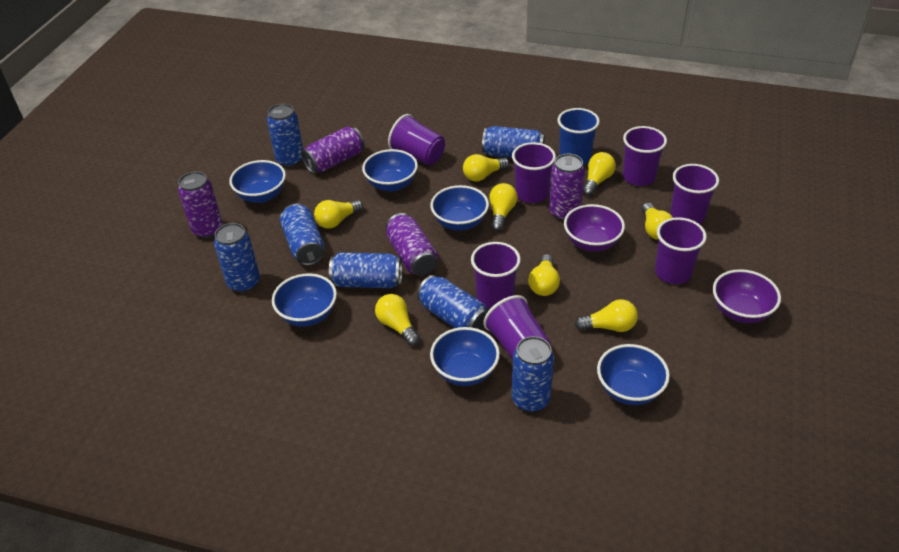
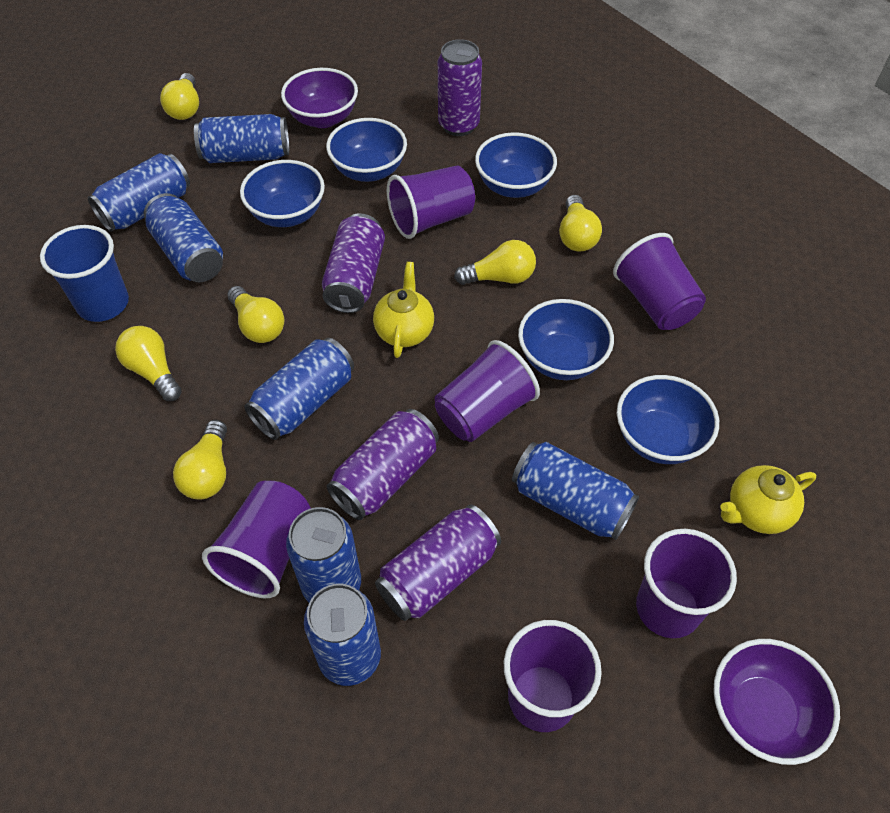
blue bowl: [229,160,286,203] [272,273,337,327] [362,149,418,192] [430,185,489,231] [430,327,500,386] [597,344,670,405] = 6 -> [240,160,325,227] [326,118,407,182] [475,132,557,198] [518,299,614,380] [617,375,719,464] = 5
purple cup: [388,114,445,165] [471,242,521,309] [483,295,551,359] [512,142,556,203] [623,126,667,186] [655,217,707,284] [670,164,719,224] = 7 -> [202,481,311,598] [387,166,475,239] [435,340,540,442] [504,620,602,732] [613,233,706,330] [636,529,737,638] = 6
yellow light bulb: [314,200,363,229] [375,294,420,346] [463,154,509,182] [489,183,518,231] [529,254,560,296] [575,299,638,332] [583,152,616,196] [642,203,673,240] = 8 -> [115,326,182,401] [160,73,199,120] [173,420,227,499] [227,286,284,343] [454,240,536,285] [559,195,602,252] = 6
yellow teapot: none = 0 -> [373,262,434,358] [720,465,816,534] = 2

